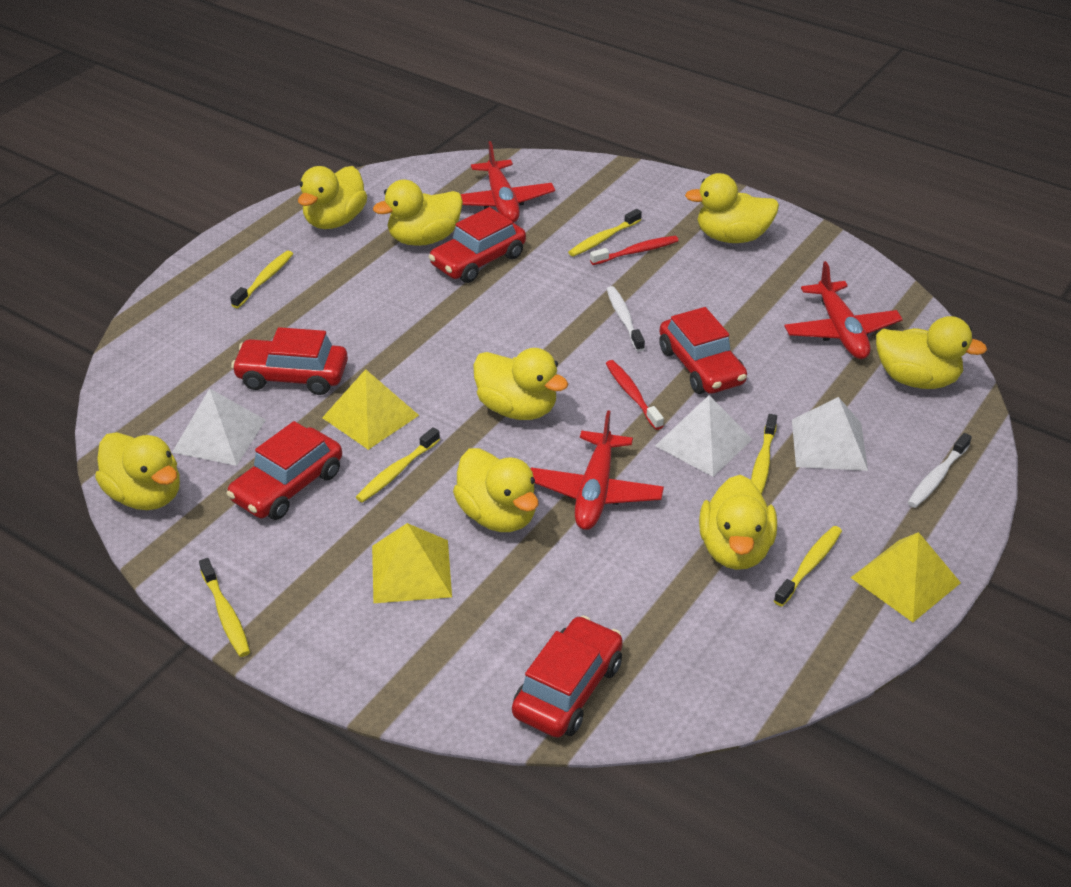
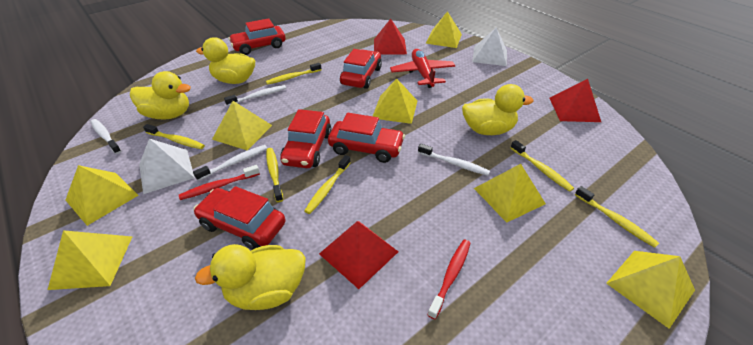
red plane: [460,141,555,223] [531,410,664,530] [784,261,903,359] = 3 -> [390,49,455,88] = 1
red pyramid: none = 0 -> [319,221,398,289] [374,19,407,55] [550,79,601,122] = 3
white pyramid: [172,388,266,466] [655,395,752,477] [792,397,868,471] = 3 -> [139,139,195,194] [472,28,507,66] = 2
white toothbrush: [607,286,645,352] [907,433,972,508] = 2 -> [91,119,121,154] [193,145,268,181] [224,85,286,106] [418,144,490,176] = 4
yellow duck: [95,432,180,510] [298,166,367,229] [373,180,463,246] [453,448,539,532] [473,348,568,420] [685,173,779,243] [699,475,777,570] [876,316,987,389] = 8 -> [130,71,191,119] [195,244,306,310] [196,37,255,84] [462,84,533,135] = 4
yellow pyramid: [322,369,419,450] [372,523,452,603] [850,532,961,622] = 3 -> [48,230,132,290] [66,165,138,226] [212,101,272,150] [373,78,417,124] [425,11,462,48] [474,164,546,223] [606,251,695,329] = 7

